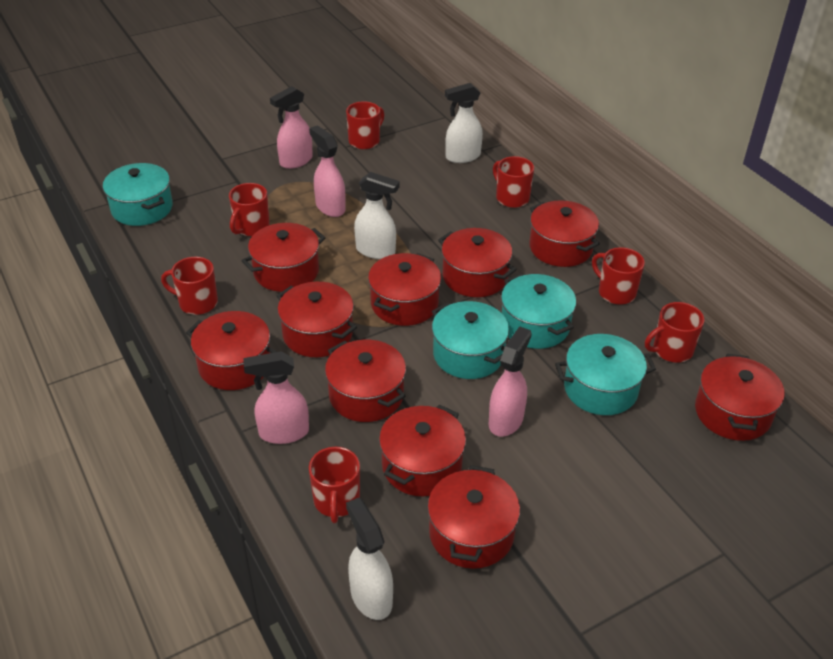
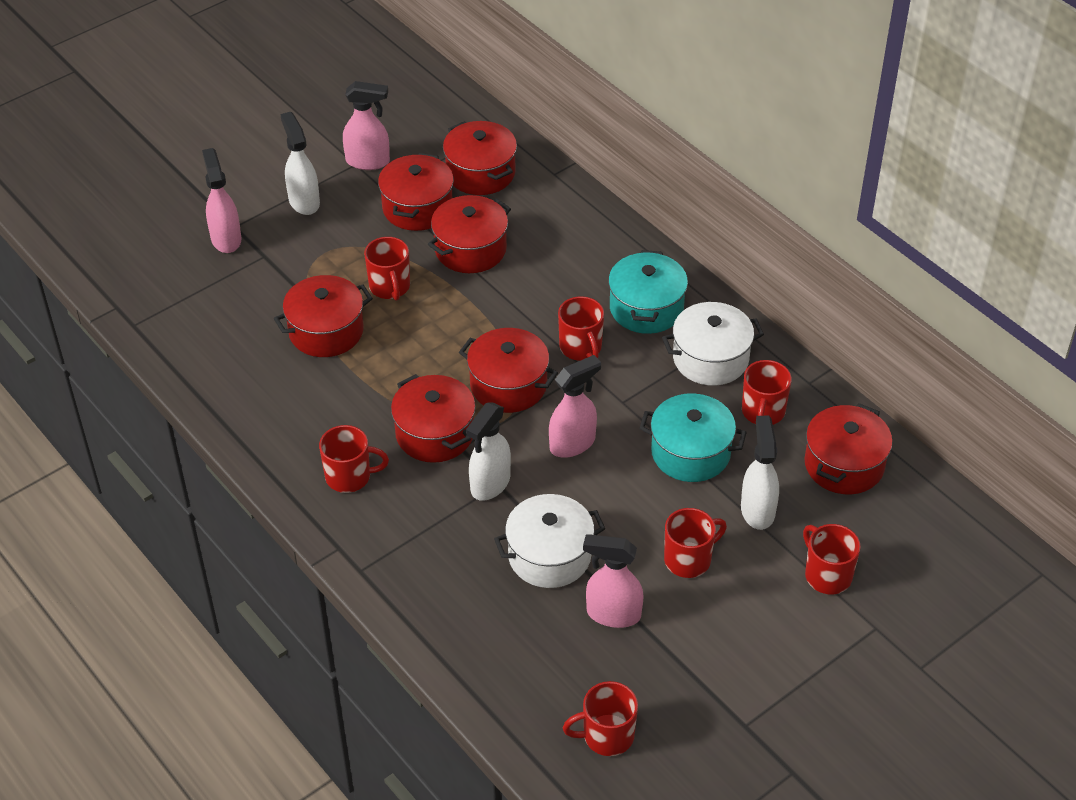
red pot: [186,311,277,390] [242,223,325,292] [277,282,357,357] [325,340,406,422] [368,253,441,326] [379,404,466,496] [427,465,520,569] [438,228,517,297] [530,200,600,267] [695,354,784,441] = 10 -> [274,275,373,357] [378,153,454,231] [391,374,476,463] [428,195,511,273] [443,121,517,195] [459,328,558,413] [804,403,893,494] = 7
turquoise pot: [103,163,173,226] [432,301,509,379] [501,274,576,349] [555,334,656,415] = 4 -> [608,250,688,334] [639,393,747,482] = 2
white pot: none = 0 -> [494,494,605,588] [662,302,764,386] = 2

